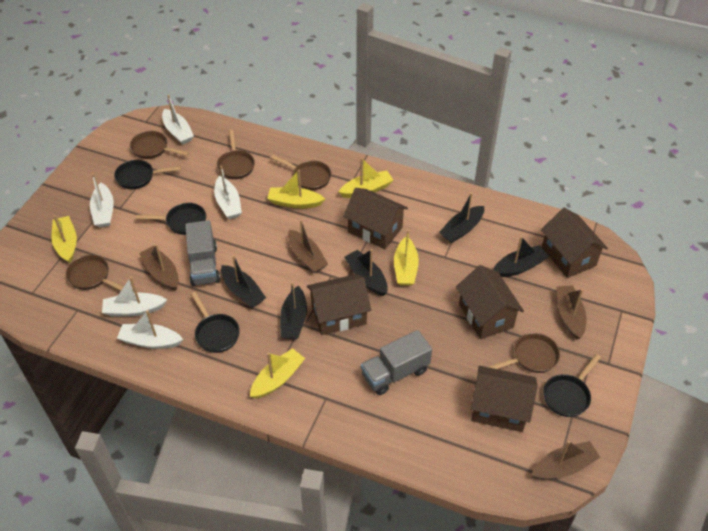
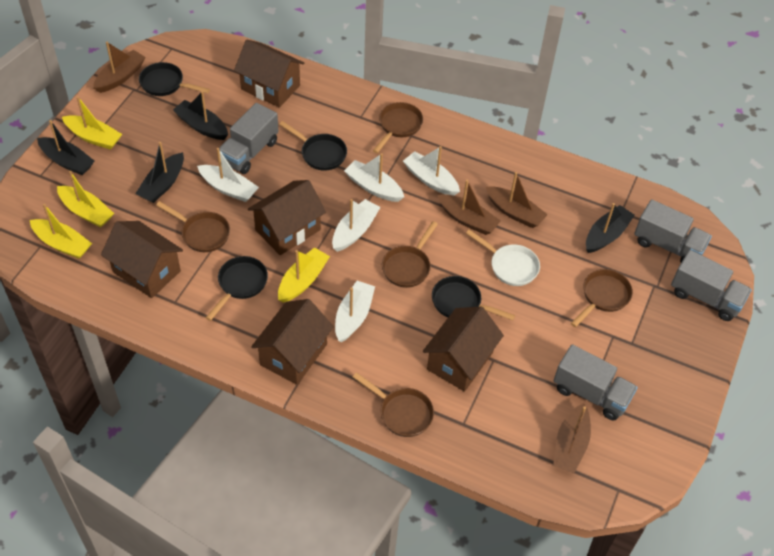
black boat: [221,255,266,308] [280,282,307,339] [344,249,388,296] [439,192,484,243] [493,236,549,277] = 5 -> [37,120,94,175] [135,142,184,203] [173,91,228,140] [586,203,635,253] = 4
grey truck: [185,220,220,286] [361,330,432,395] = 2 -> [219,103,279,174] [554,344,638,421] [634,199,712,262] [671,250,752,321] = 4
white pan: none = 0 -> [466,229,540,286] = 1
yellow boat: [51,215,77,263] [250,348,305,399] [267,170,325,208] [339,158,393,198] [394,230,419,286] = 5 -> [30,204,92,259] [57,171,114,228] [62,96,122,150] [278,247,330,303] = 4

